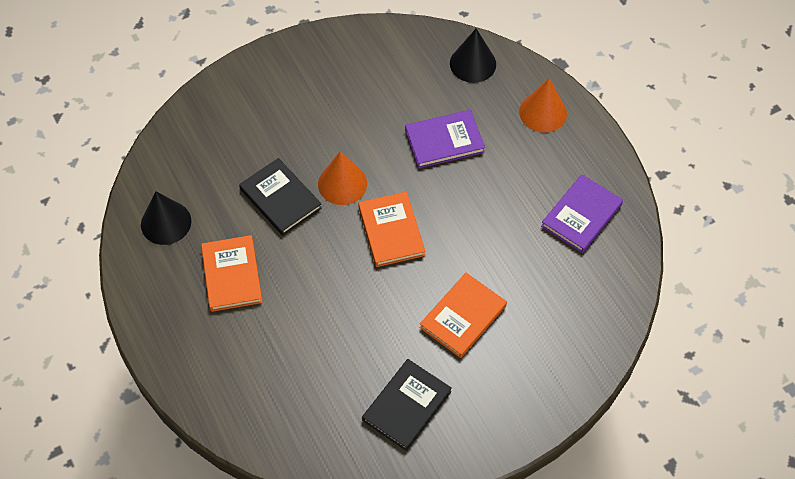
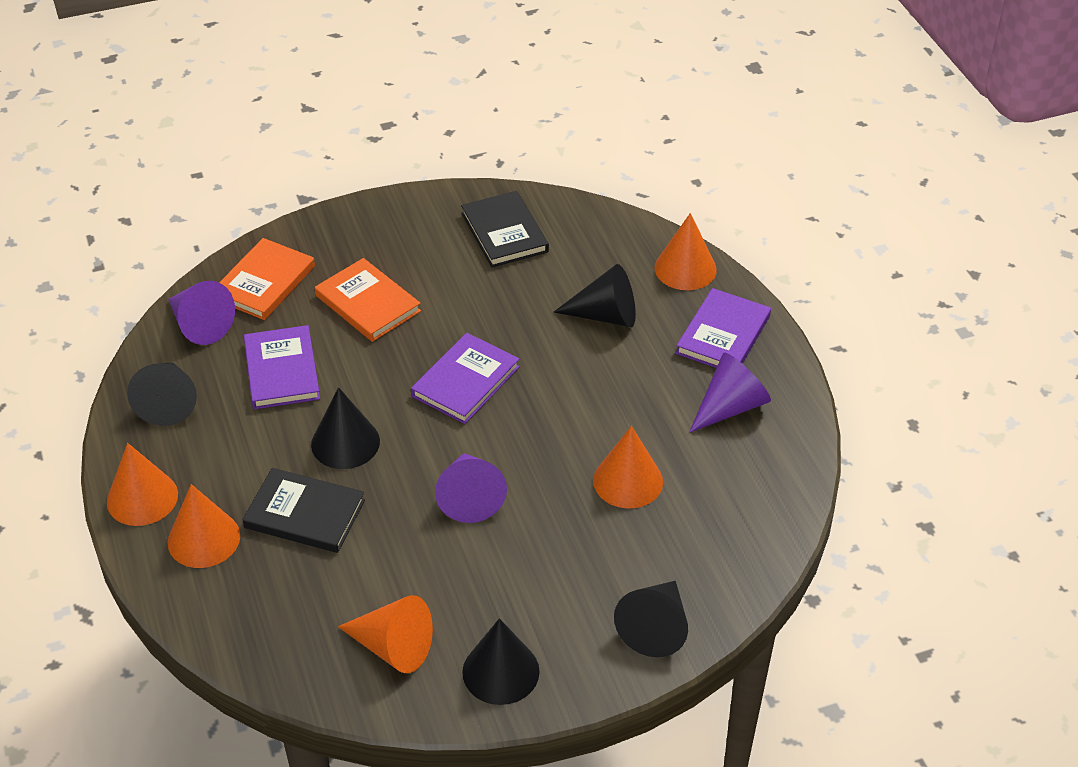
black cone: [141,191,191,245] [450,28,496,83] = 2 -> [127,362,197,426] [311,387,380,469] [462,618,540,705] [554,264,636,327] [614,581,688,657] = 5
orange book: [201,235,263,312] [358,191,425,267] [420,273,507,358] = 3 -> [219,238,315,320] [315,258,421,342] = 2
orange cone: [318,151,367,205] [519,78,567,132] = 2 -> [107,443,178,526] [168,484,240,568] [338,595,433,673] [593,426,663,509] [654,213,717,290] = 5
purple book: [405,110,485,168] [541,174,623,253] = 2 -> [244,325,320,409] [411,333,520,424] [676,288,771,368] = 3
purple cone: none = 0 -> [168,281,235,345] [435,453,507,523] [689,353,771,433] = 3

